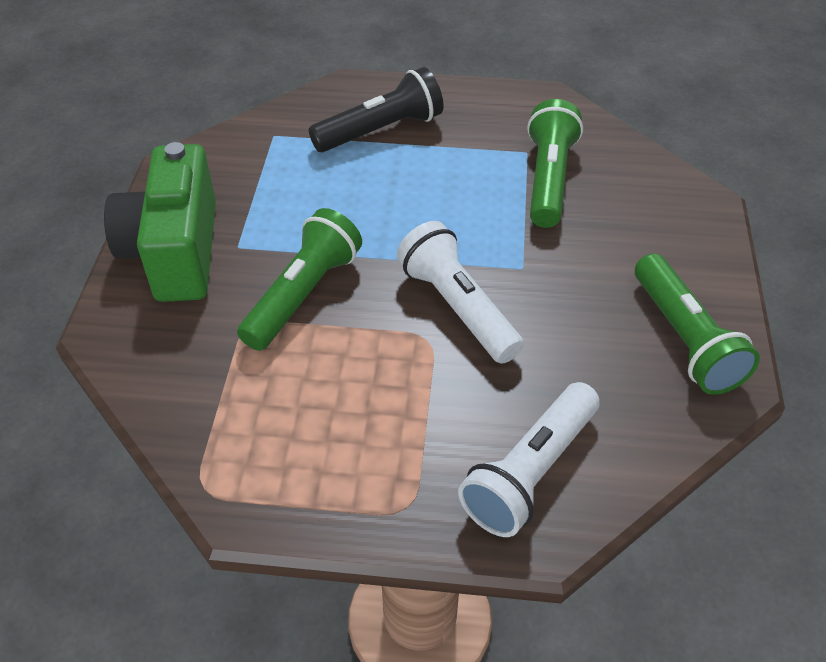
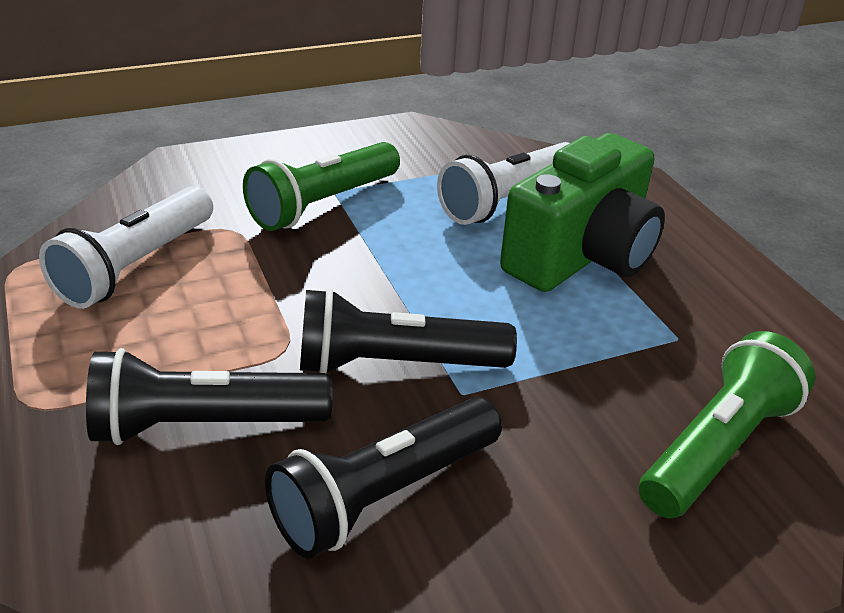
black flashlight: [309,67,444,152] = 1 -> [86,348,333,445] [265,397,502,559] [300,288,517,373] = 3
green flashlight: [237,208,362,351] [527,99,583,228] [635,253,760,395] = 3 -> [243,142,400,231] [639,331,815,518] = 2

